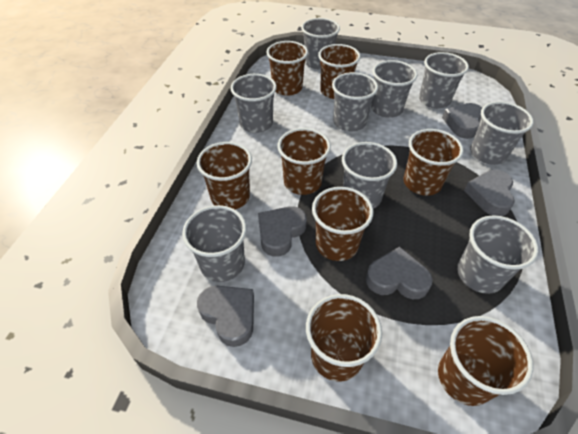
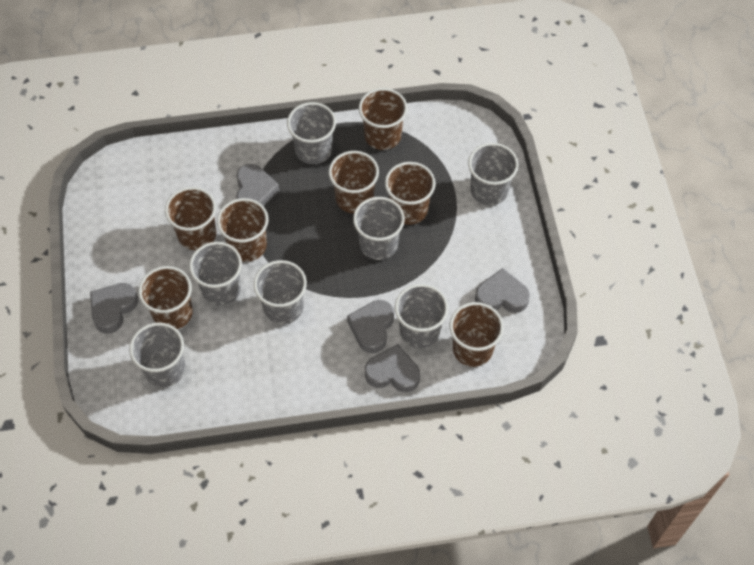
brown cup: [197,142,252,209] [266,41,308,96] [277,128,331,195] [306,294,382,382] [312,187,373,261] [318,44,361,99] [404,129,464,196] [438,316,533,406] = 8 -> [138,266,193,329] [165,187,216,250] [217,198,269,262] [329,151,379,214] [359,88,408,150] [385,162,436,225] [450,302,504,367] = 7
grey cup: [182,205,247,282] [230,74,277,133] [301,18,340,70] [332,72,378,131] [342,142,397,209] [371,60,417,118] [419,52,469,109] [457,215,539,294] [470,101,533,165] = 9 -> [129,323,185,387] [189,242,242,306] [254,260,307,324] [287,102,336,164] [353,197,405,260] [395,284,448,348] [468,143,518,205] = 7

